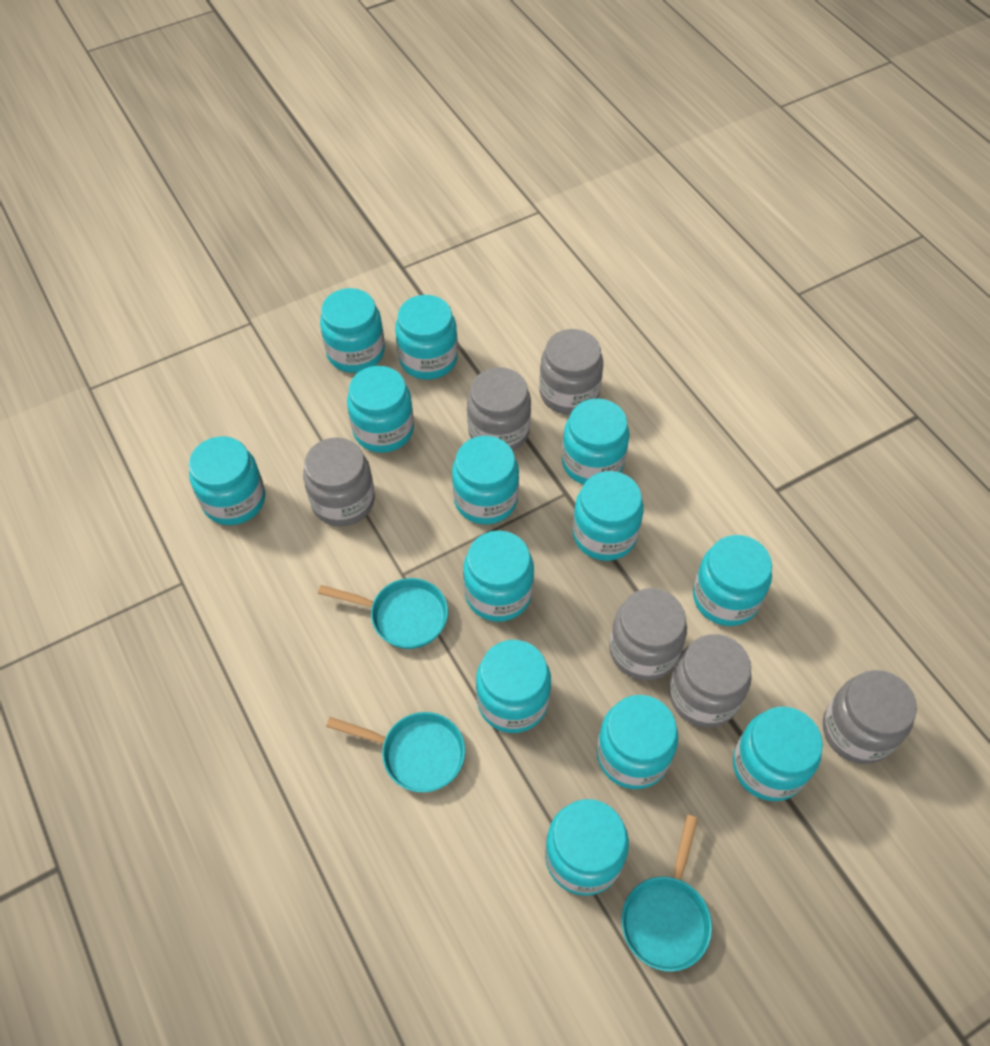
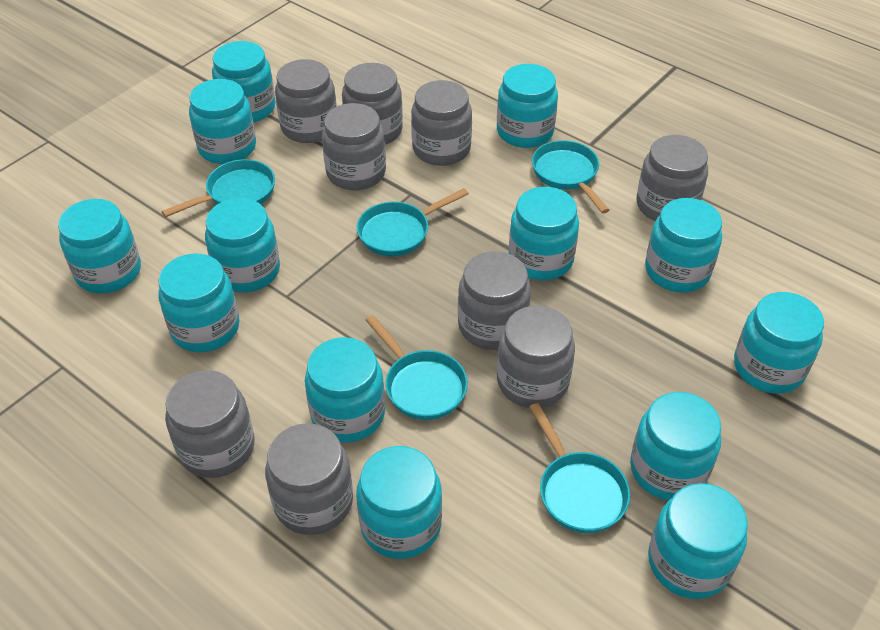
grey jar: [303,437,375,526] [467,367,531,451] [539,329,603,415] [609,588,687,681] [669,634,752,727] [823,670,917,764] = 6 -> [165,370,255,478] [265,423,353,535] [275,59,337,143] [322,103,386,190] [342,63,403,145] [411,80,472,166] [458,251,531,350] [497,306,575,408] [636,135,708,221] = 9
turquoise pan: [318,578,448,649] [326,712,465,792] [622,815,712,972] = 3 -> [162,159,275,217] [357,188,469,256] [366,315,468,420] [529,403,630,533] [532,140,609,214] = 5

